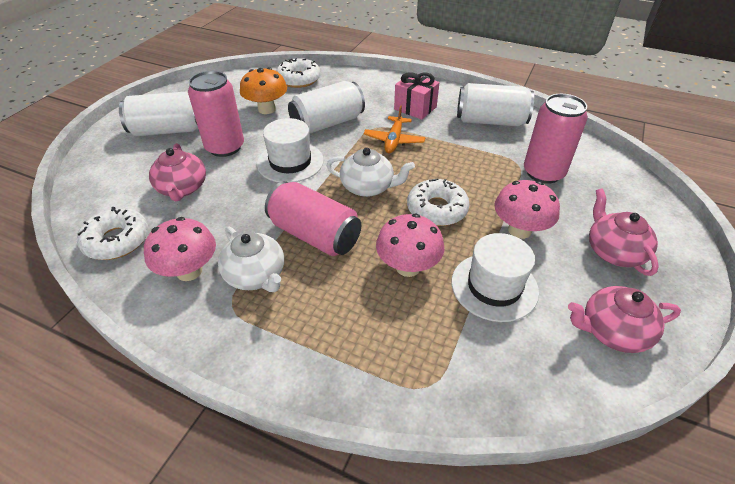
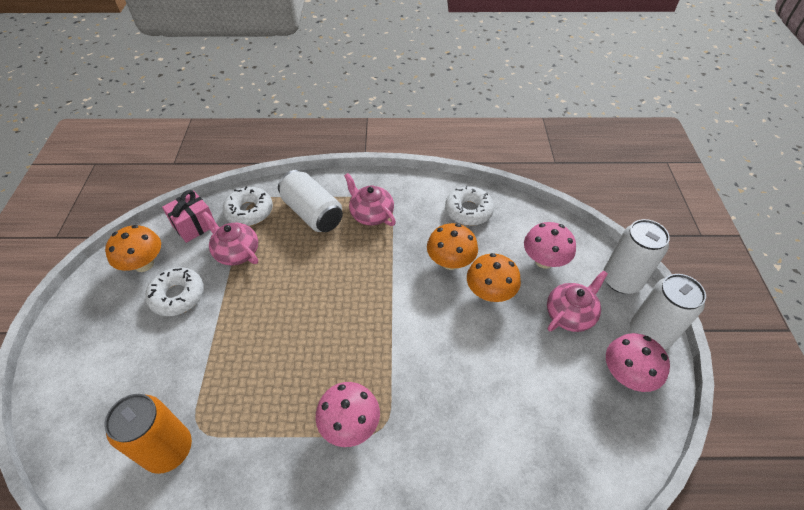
orange can: none = 0 -> [105,394,192,474] = 1
orange mushroom: [240,67,287,114] = 1 -> [105,225,161,272] [427,223,478,270] [467,253,521,302] = 3
orange plane: [363,105,425,153] = 1 -> none = 0
pink can: [188,71,244,157] [265,181,361,256] [524,94,588,184] = 3 -> none = 0
white hat: [257,118,324,183] [451,233,539,322] = 2 -> none = 0
white teapot: [218,227,284,292] [327,148,415,197] = 2 -> none = 0

